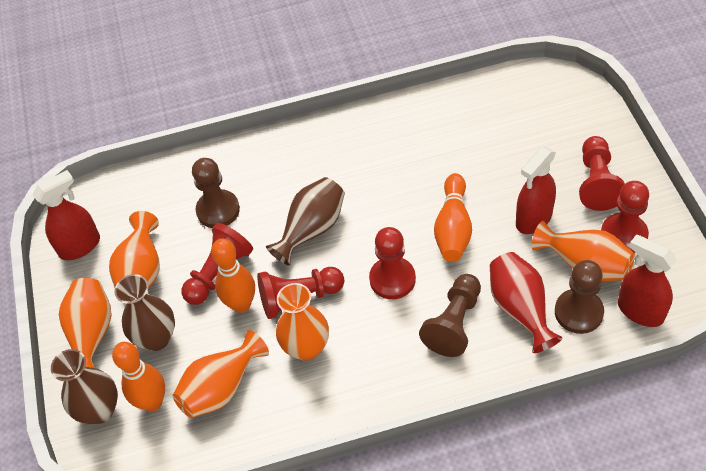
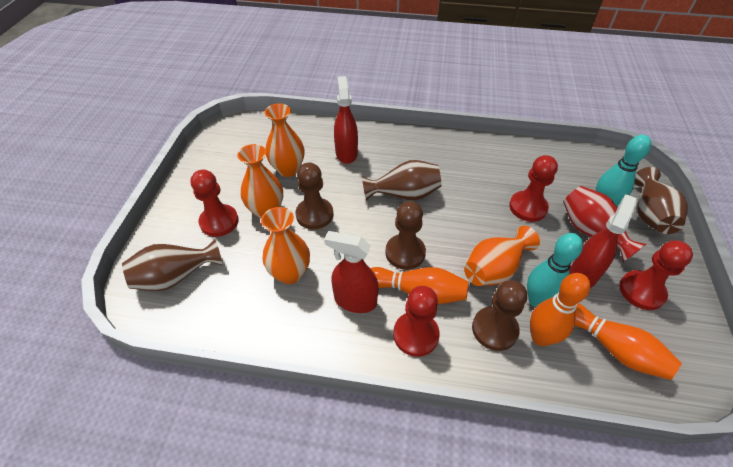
orange vase: [59,278,112,368] [109,211,160,288] [173,330,269,418] [276,283,329,361] [531,221,635,281] = 5 -> [237,144,283,219] [261,207,310,284] [265,103,304,177] [464,226,540,286] = 4
red pawn: [181,223,253,305] [257,267,344,319] [369,227,416,299] [579,136,625,211] [601,181,649,253] = 5 -> [191,170,239,237] [393,286,440,357] [509,155,558,222] [619,240,693,310] = 4
turquoise bowling pin: none = 0 -> [527,233,583,308] [596,135,651,206] = 2

